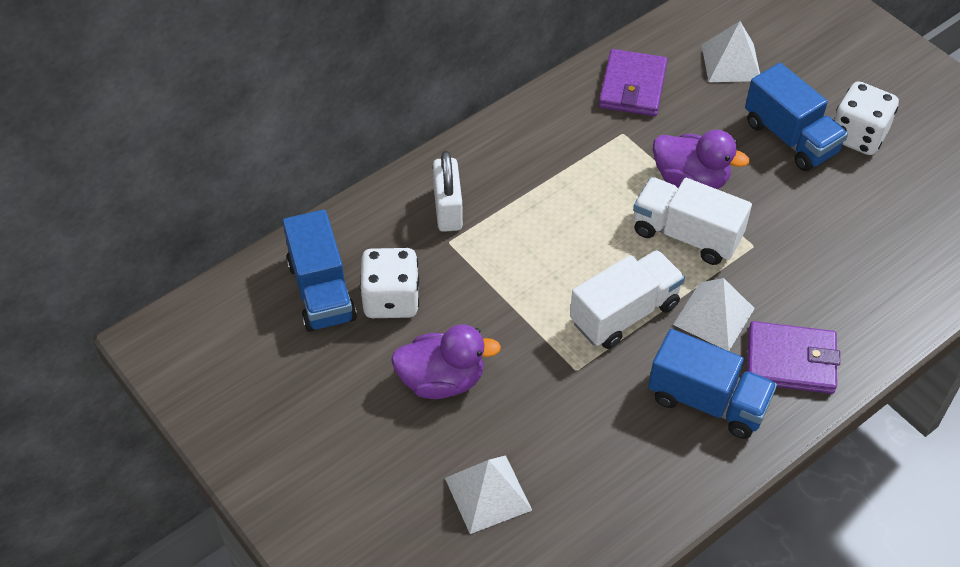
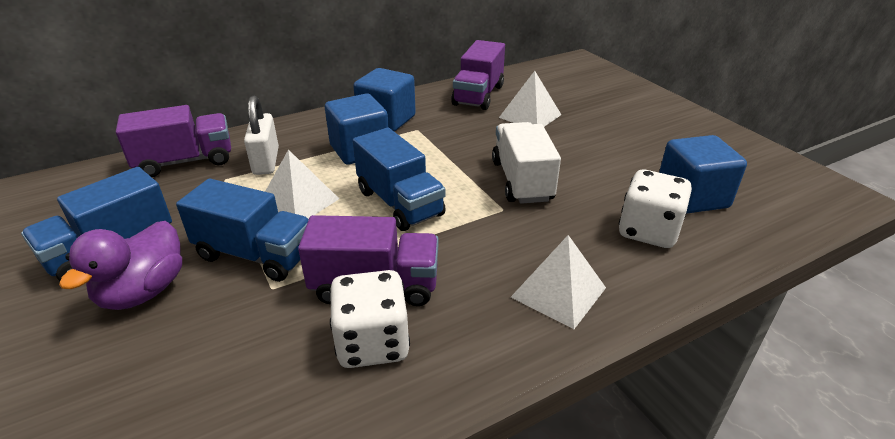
blue cube: none = 0 -> [325,94,389,165] [353,68,416,131] [659,135,747,214] = 3
purple duck: [391,324,501,399] [653,130,749,189] = 2 -> [59,221,182,310] = 1
purple truck: none = 0 -> [116,105,231,177] [298,215,438,306] [451,40,505,110] = 3
purple wallet: [599,49,668,116] [747,321,840,394] = 2 -> none = 0
white truck: [570,250,685,349] [633,177,752,265] = 2 -> [492,122,561,204] = 1

